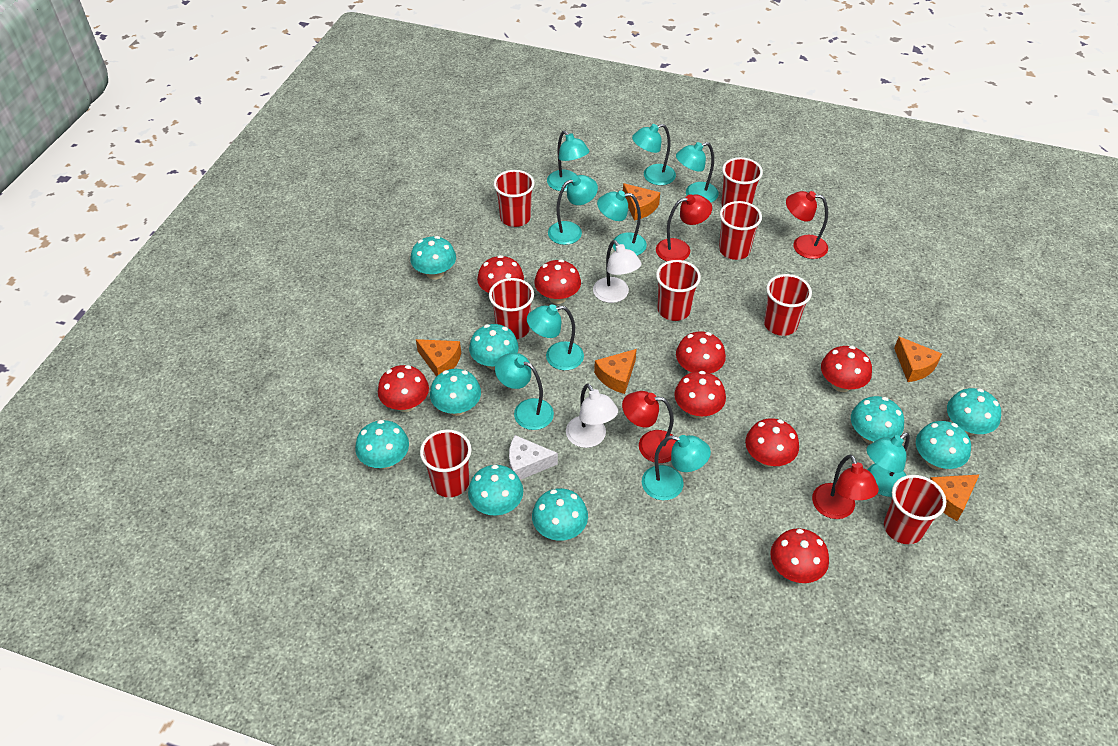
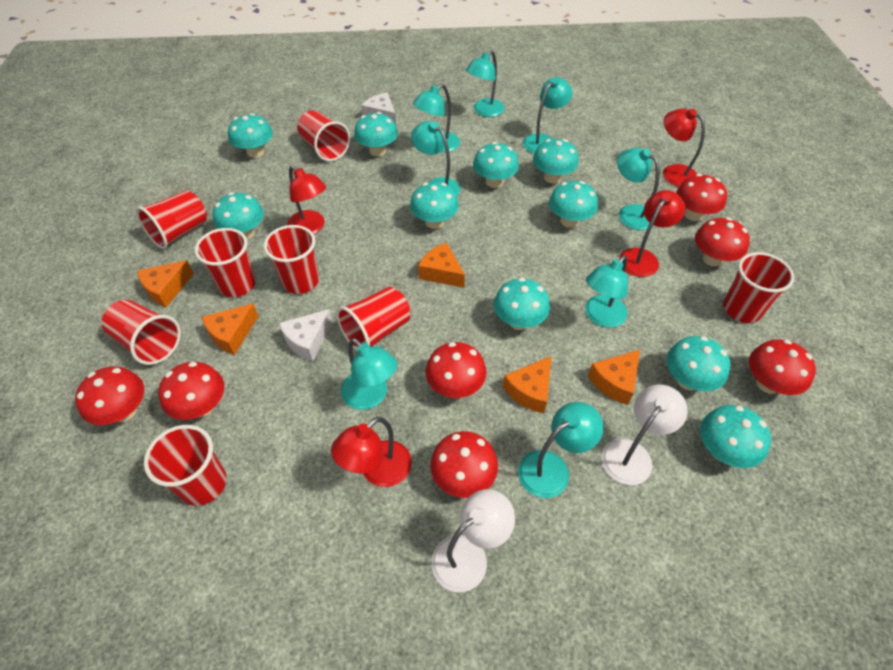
red mushroom: [378,365,429,412] [477,255,524,293] [534,259,581,304] [674,371,726,418] [676,331,726,373] [745,418,799,467] [770,528,829,583] [821,346,872,392] = 8 -> [75,366,144,425] [158,362,224,420] [426,342,486,398] [430,431,498,498] [676,174,727,221] [695,217,750,266] [749,339,816,395] = 7
turquoise lamp: [495,353,554,430] [527,304,584,370] [547,131,589,191] [548,175,598,245] [597,191,647,256] [632,124,676,185] [642,435,711,500] [676,142,719,202] [866,432,910,497] = 9 -> [341,338,397,410] [411,121,460,196] [413,84,460,152] [466,50,505,117] [518,402,604,498] [523,77,572,154] [585,255,628,328] [617,148,660,230] = 8
turquoise mushroom: [355,420,409,469] [410,236,456,280] [430,369,481,416] [468,465,523,516] [469,324,519,370] [532,488,588,541] [851,396,904,444] [916,421,971,470] [947,388,1001,436] = 9 -> [213,192,264,239] [228,113,273,158] [354,112,398,156] [410,182,459,229] [473,142,519,188] [494,278,550,330] [533,139,579,183] [549,181,598,228] [667,336,730,391] [700,405,771,468] = 10
white cheese: [509,435,558,480] = 1 -> [279,309,333,361] [361,92,396,125] = 2

